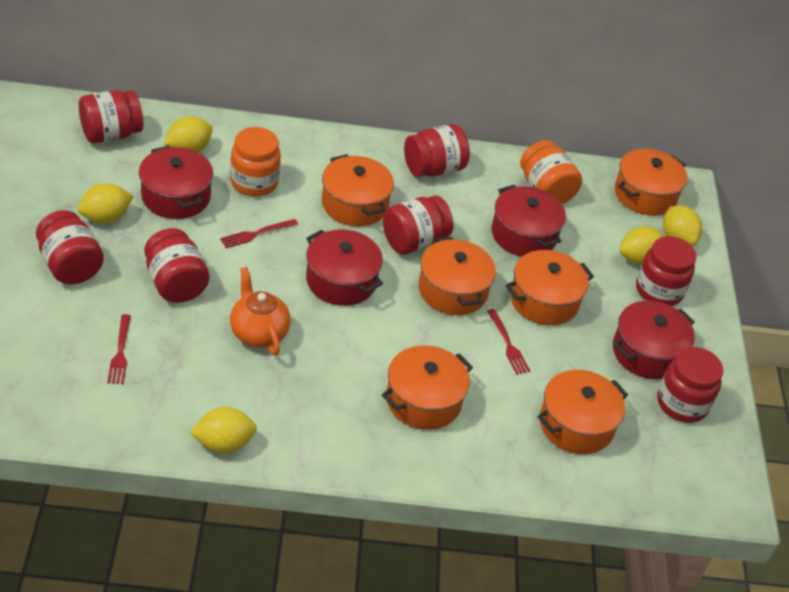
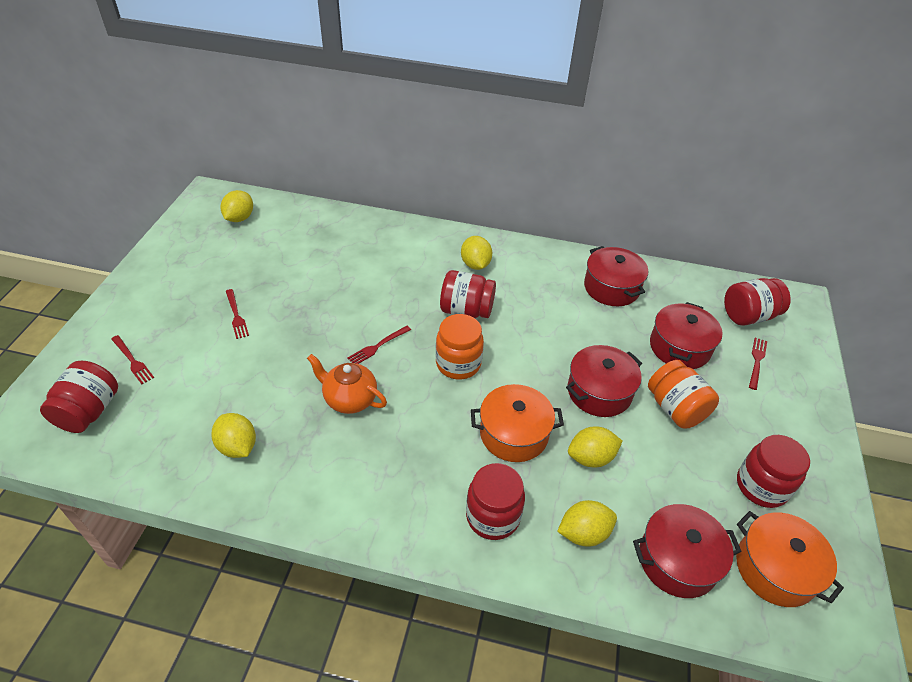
orange pot: [322,154,394,227] [382,345,473,430] [418,237,496,315] [506,250,594,326] [537,370,628,454] [615,149,687,216] = 6 -> [471,384,564,462] [736,511,844,607] = 2
red fork: [107,314,131,384] [220,219,298,248] [487,309,530,375] = 3 -> [111,335,154,384] [226,289,249,339] [347,326,411,364] [749,338,767,390] = 4
red jar: [36,210,104,284] [79,90,143,143] [144,228,209,303] [383,195,453,255] [404,124,470,177] [636,236,696,306] [658,347,723,423] = 7 -> [40,361,118,433] [440,270,496,318] [466,463,525,540] [724,278,791,326] [737,435,810,508] = 5

